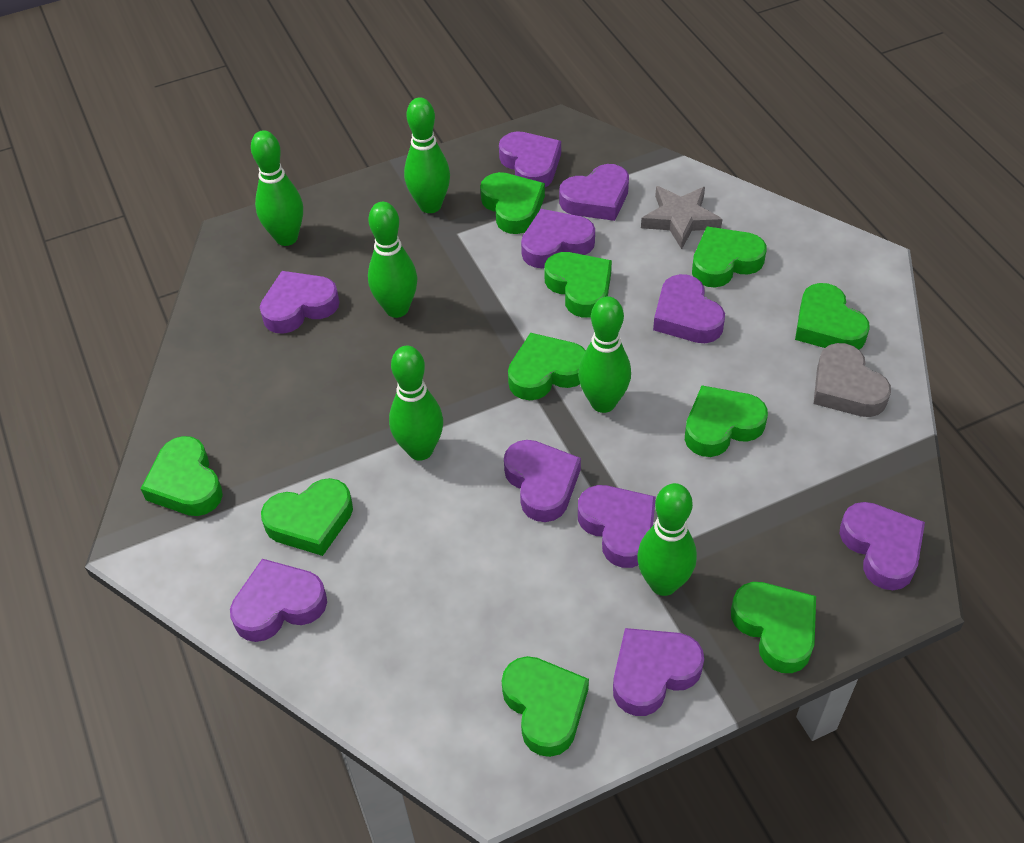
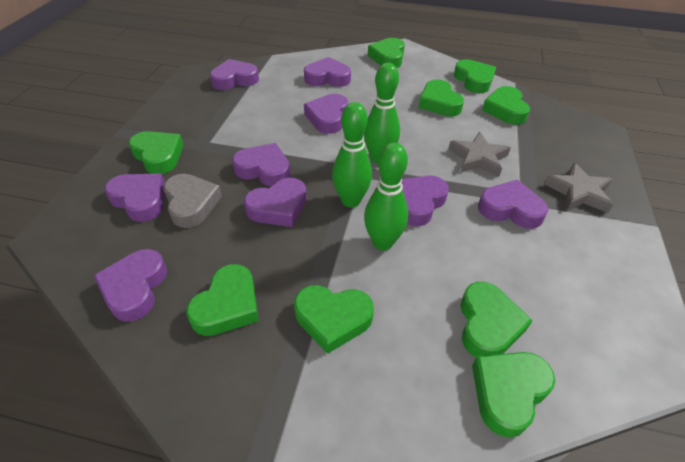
green bowling pin: [251,130,303,246] [368,202,417,318] [389,346,443,461] [404,97,450,213] [578,296,631,413] [637,483,697,596] = 6 -> [332,102,372,208] [364,63,400,164] [364,142,408,250] = 3
green heart: [141,436,223,516] [261,478,353,556] [480,172,545,234] [502,656,589,757] [508,333,586,400] [544,252,612,318] [685,386,768,457] [692,226,767,288] [731,582,816,673] [795,283,870,350] = 10 -> [129,131,184,174] [186,264,259,336] [294,285,374,354] [368,38,405,68] [418,79,464,116] [454,59,496,93] [461,282,533,358] [472,352,555,438] [482,86,530,125] = 9
grey star: [641,186,723,249] = 1 -> [448,132,511,177] [544,163,613,213] = 2
purple heart: [230,559,327,642] [260,271,339,334] [499,131,561,187] [504,440,581,522] [521,209,595,268] [559,164,629,221] [578,485,656,568] [613,628,704,716] [653,274,725,343] [840,502,925,590] = 10 -> [93,249,167,322] [105,174,165,222] [210,59,259,90] [232,143,291,186] [244,178,307,227] [304,57,351,87] [304,94,348,134] [402,175,449,226] [478,180,548,229] = 9

